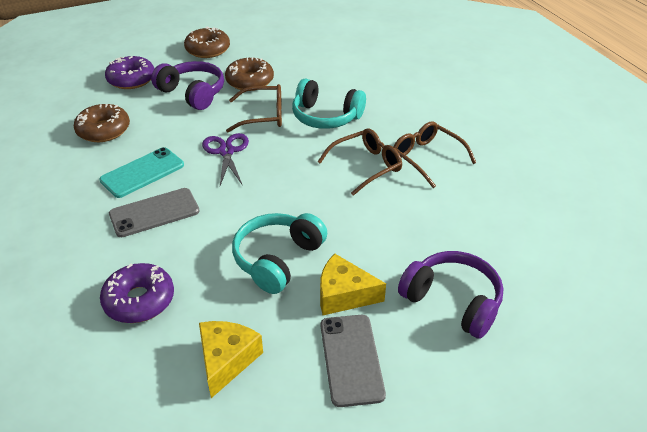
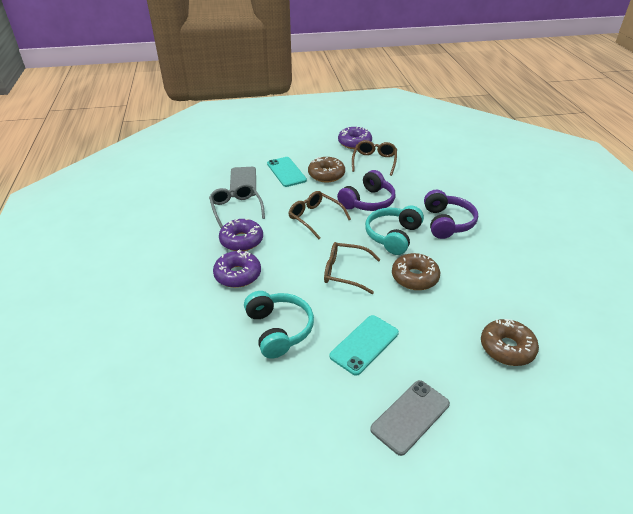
grey glasses: none = 0 -> [209,184,265,228] = 1
purple donut: [100,263,174,323] [105,56,154,89] = 2 -> [213,249,261,288] [219,219,263,251] [338,127,372,149] = 3
purple scissors: [202,133,249,186] = 1 -> none = 0
turquoise phone: [99,147,184,198] = 1 -> [267,157,307,187] [330,315,399,376] = 2
yellow cheese: [199,321,263,398] [320,254,386,315] = 2 -> none = 0

